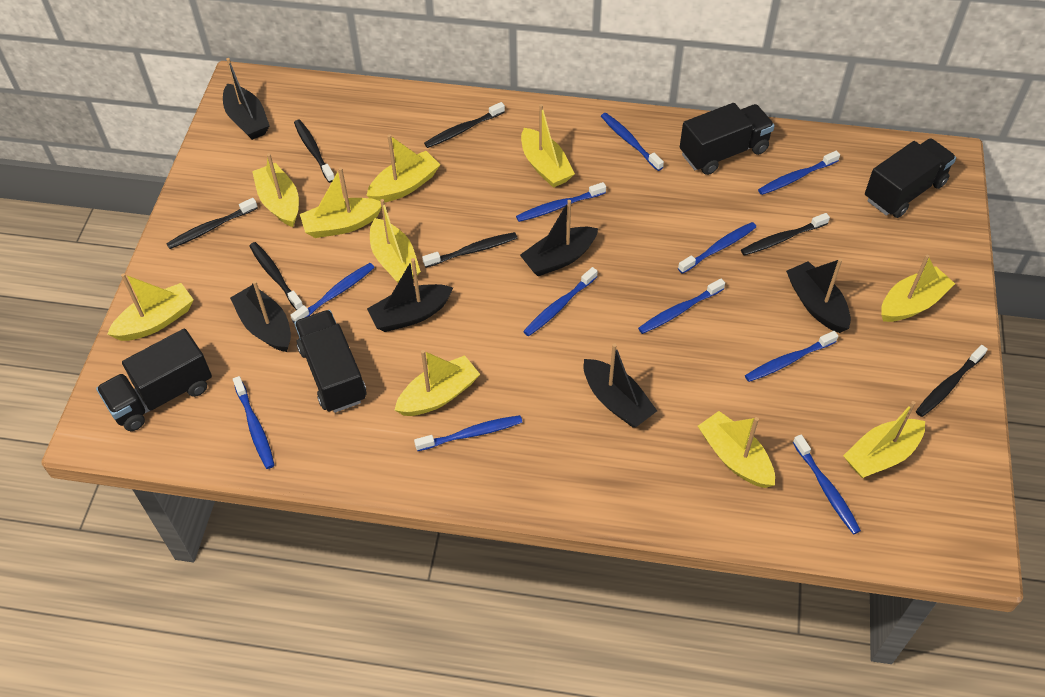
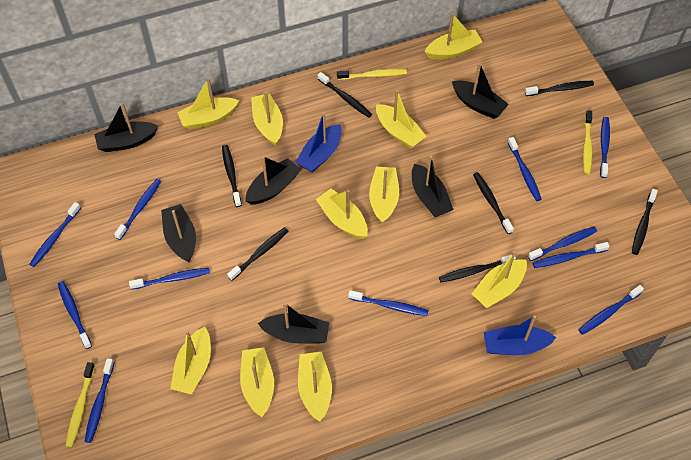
black truck: [96,329,212,431] [294,310,366,413] [680,103,775,175] [865,138,956,218] = 4 -> none = 0
blue boat: none = 0 -> [296,112,342,172] [484,315,556,355] = 2
yellow toothbrush: none = 0 -> [66,362,95,447] [337,69,407,80] [583,110,592,174] = 3

